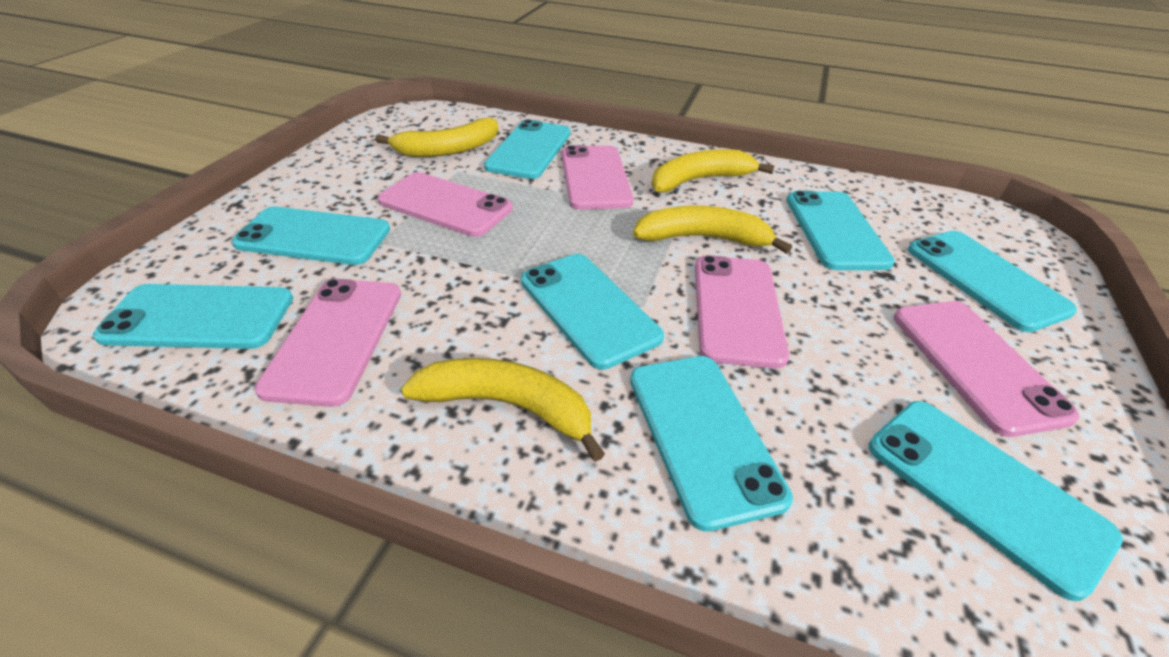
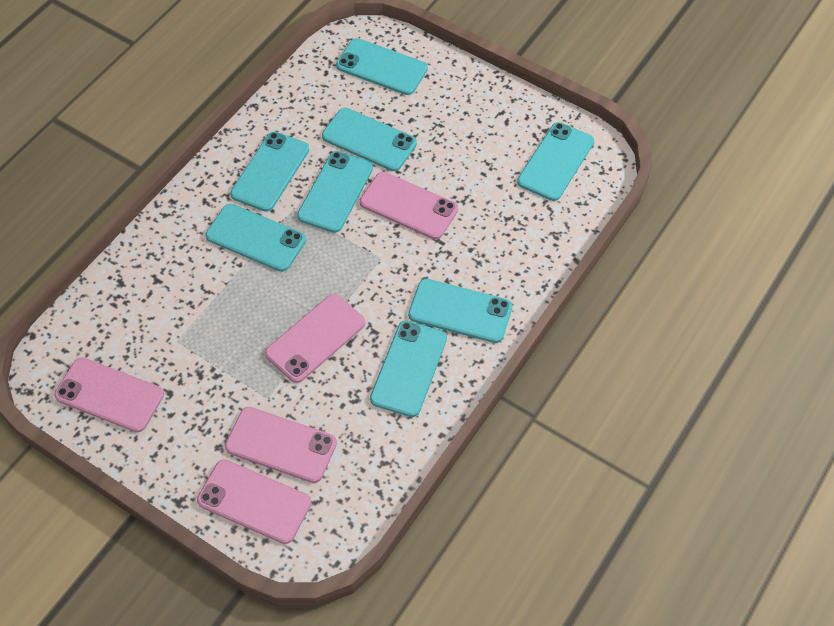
yellow banana: [375,118,498,157] [401,358,605,462] [633,206,792,254] [652,149,775,192] = 4 -> none = 0

